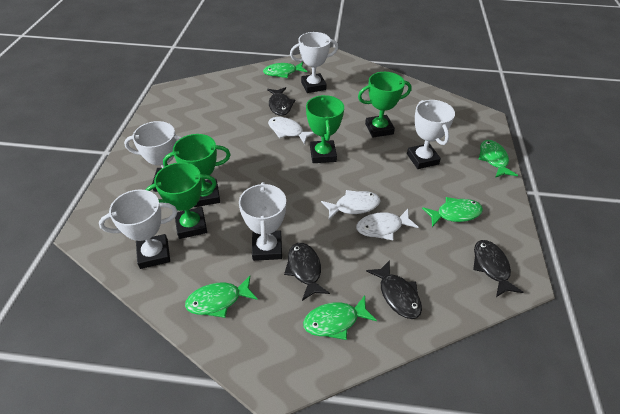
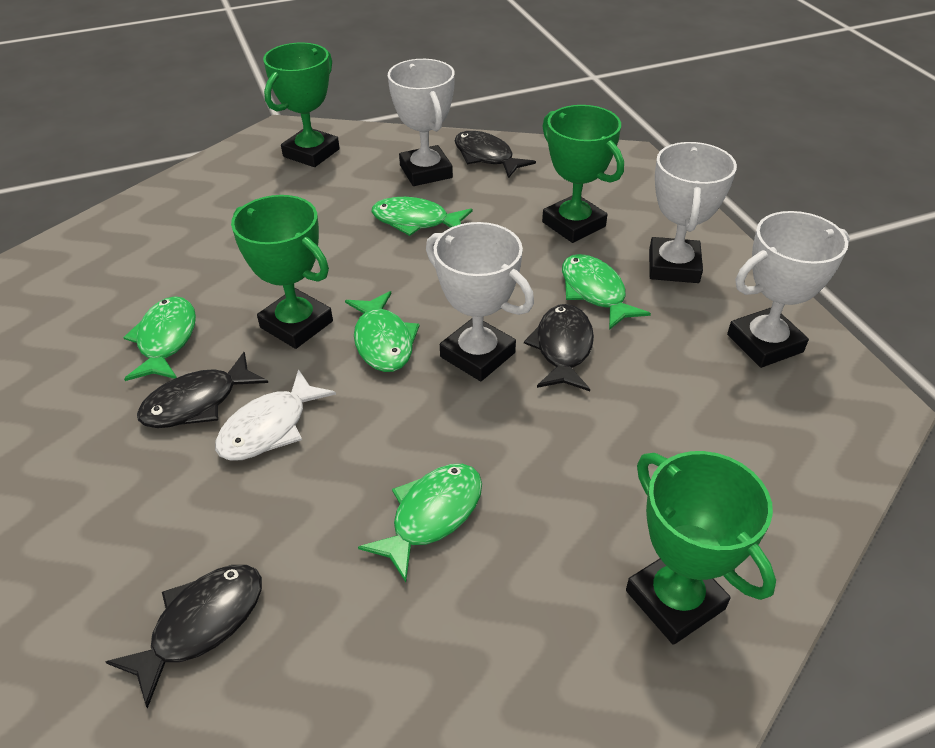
white fish: [268,117,315,144] [321,190,380,220] [356,209,418,240] = 3 -> [215,369,336,461] = 1
white trophy: [99,190,178,269] [124,121,182,192] [239,182,286,261] [290,32,338,93] [407,100,455,169] = 5 -> [388,59,455,186] [426,222,534,381] [649,142,737,283] [727,211,850,368] = 4

